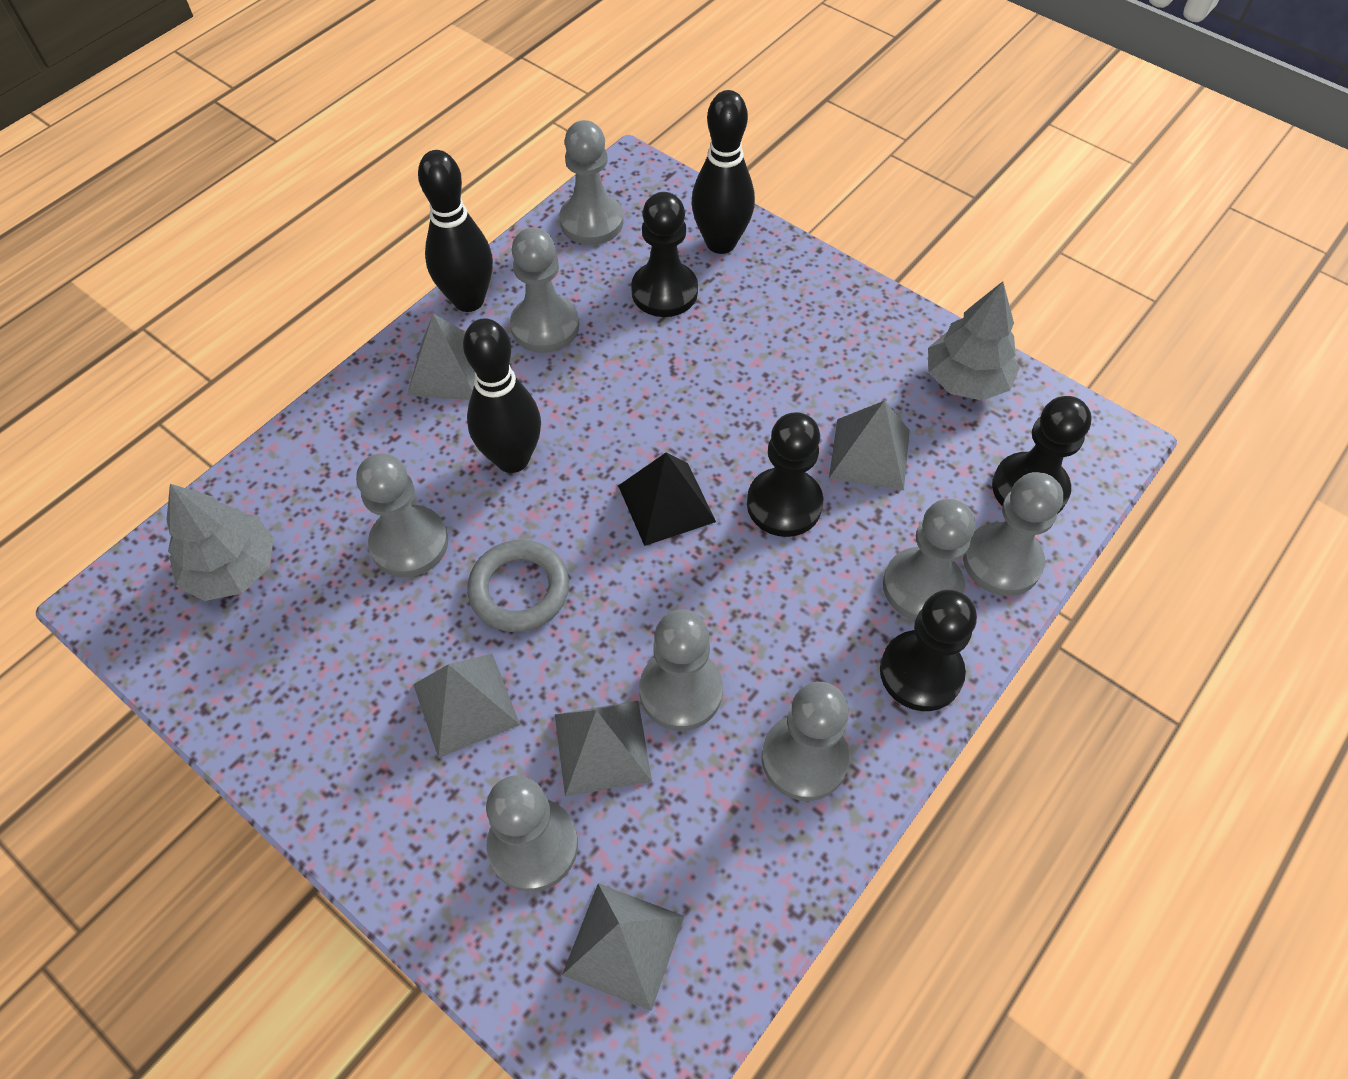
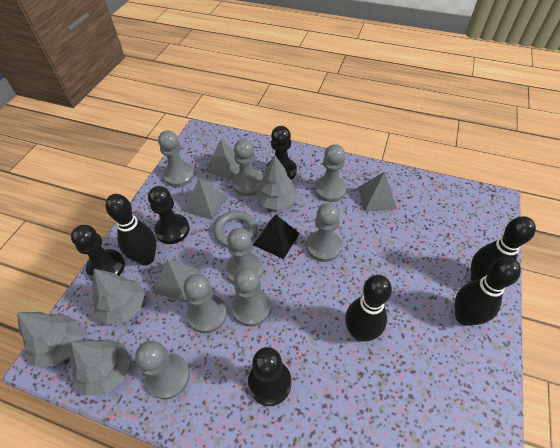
black bowling pin: [418,150,493,312] [463,318,541,473] [691,90,755,254] = 3 -> [105,194,156,265] [345,275,392,341] [455,257,521,326] [471,216,536,281] = 4
grey pyramid: [407,314,475,400] [413,653,520,758] [555,701,652,796] [562,883,684,1011] [829,401,910,490] = 5 -> [152,259,202,303] [184,178,227,220] [205,139,240,180] [358,172,397,212] = 4
grey tree: [167,484,274,601] [928,281,1020,401] = 2 -> [17,312,82,366] [70,339,131,396] [92,269,145,324] [255,155,297,210] = 4

